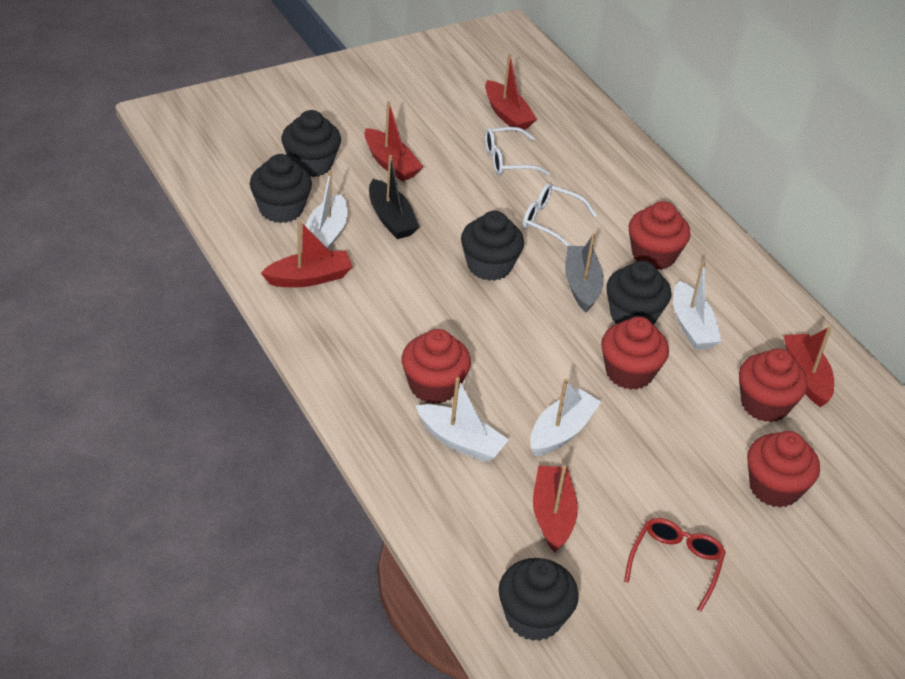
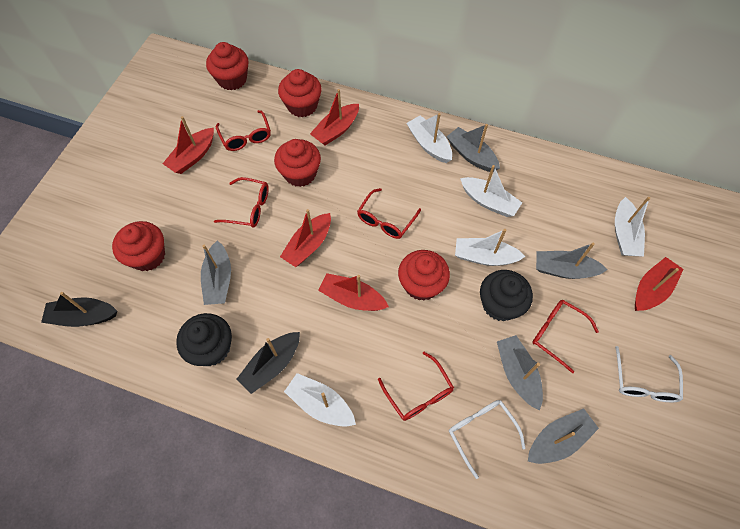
black boat: [369,155,420,239] = 1 -> [41,292,117,327] [237,332,300,394] = 2
black cupcake: [250,154,312,223] [282,110,341,177] [461,211,524,281] [499,558,579,641] [606,261,671,325] = 5 -> [176,313,232,366] [480,270,533,321] = 2
grey boat: [565,234,604,312] = 1 -> [201,240,231,305] [446,124,500,172] [497,335,543,410] [528,408,599,464] [536,243,608,279] = 5
red glasses: [624,518,726,612] = 1 -> [214,177,269,228] [216,110,271,151] [357,188,421,239] [378,352,454,421] [532,300,599,373] = 5
white boat: [301,170,348,249] [416,377,509,462] [530,379,601,456] [673,261,722,350] = 4 -> [284,373,356,427] [406,113,452,163] [455,229,526,266] [460,165,522,217] [615,197,650,256] = 5

